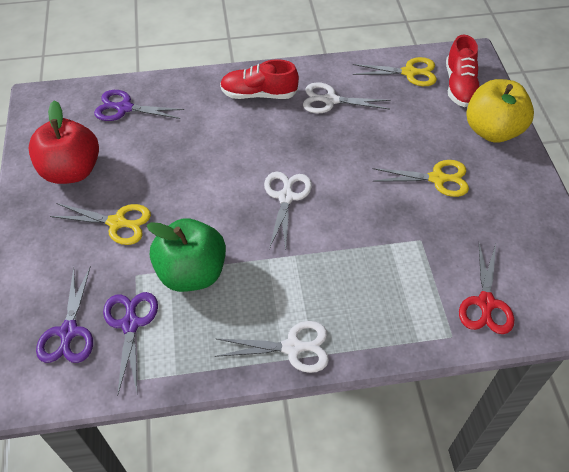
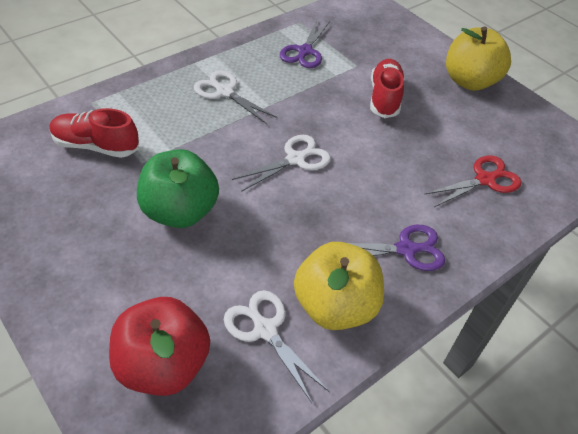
purple scissors: [36,266,93,363] [94,90,184,121] [103,292,158,396] = 3 -> [280,21,330,68] [348,225,445,271] = 2
yellow apple: [466,79,534,143] = 1 -> [294,242,384,330] [446,26,511,91] = 2
yellow scissors: [50,203,151,245] [353,57,437,86] [373,160,469,197] = 3 -> none = 0

